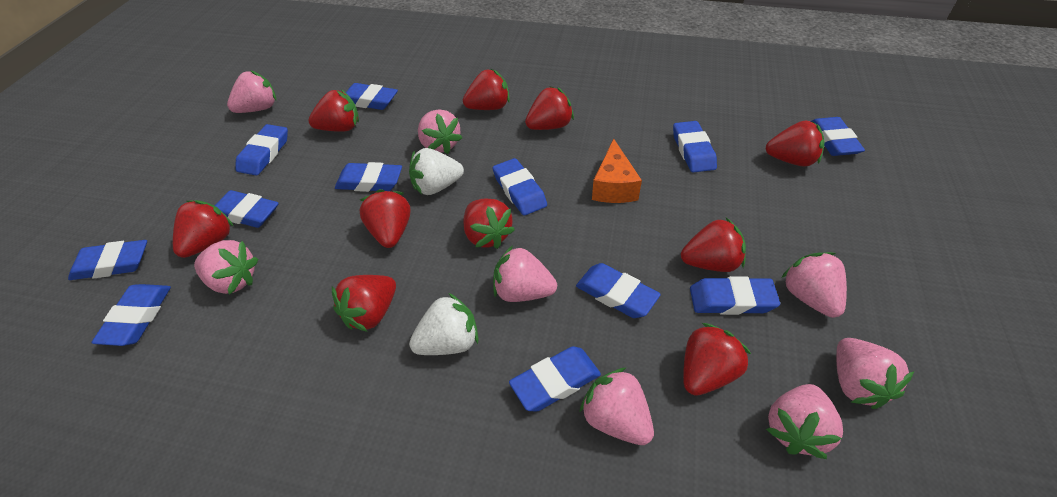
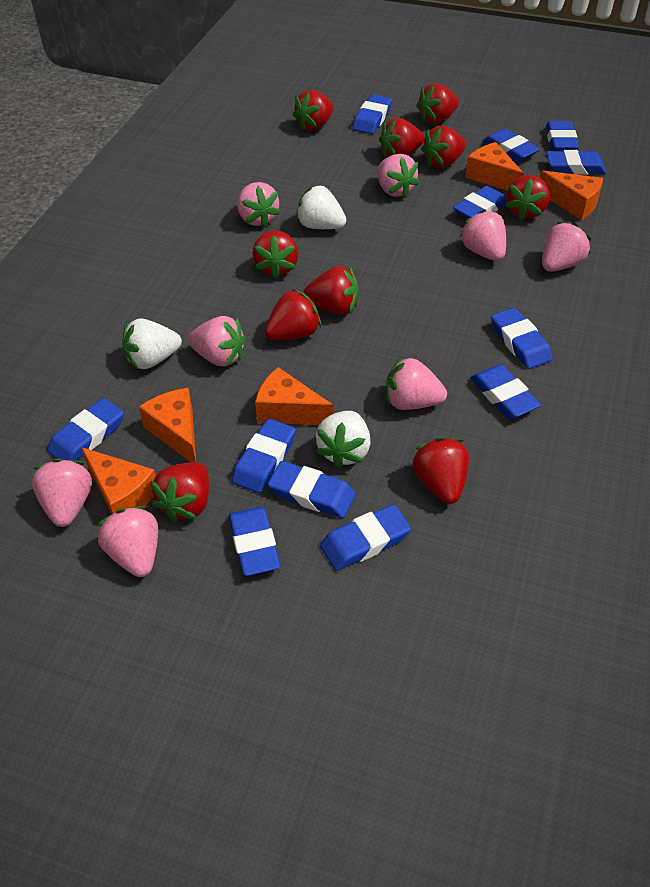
orange cheese: [592,139,642,203] = 1 -> [81,447,156,514] [139,388,196,462] [255,367,333,425] [465,142,524,190] [540,171,603,220] = 5
white strawberry: [409,148,464,195] [409,293,479,355] = 2 -> [122,318,182,369] [296,185,346,229] [316,411,371,468] = 3

